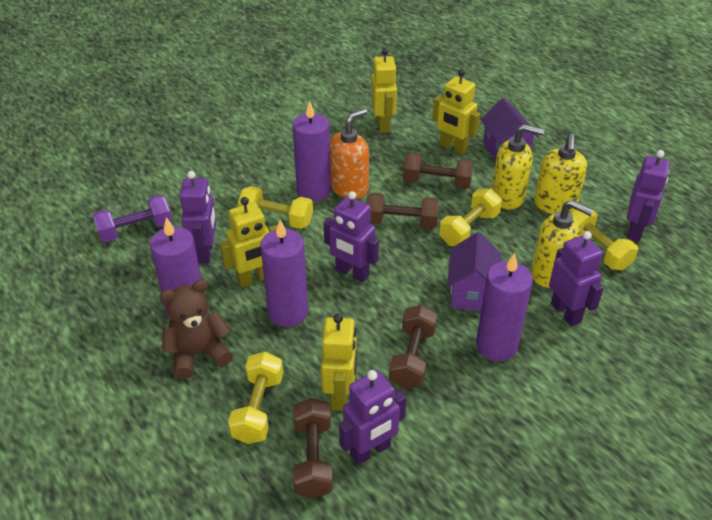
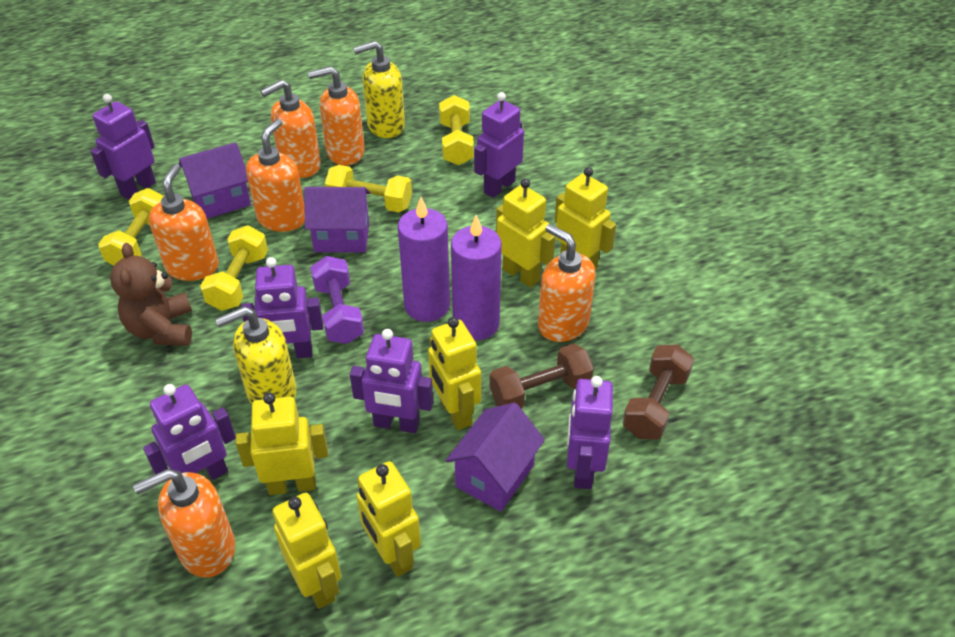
brown dumbbell: [293,398,333,498] [366,193,439,229] [389,305,437,389] [403,153,473,189] = 4 -> [490,343,594,409] [622,345,694,439] = 2
orange soap dispenser: [330,108,369,199] = 1 -> [133,469,235,578] [149,164,219,281] [246,119,305,232] [260,79,321,178] [308,66,365,166] [538,224,596,342] = 6
purple candle: [150,217,204,320] [260,220,308,327] [292,101,331,202] [476,253,533,361] = 4 -> [398,197,450,322] [451,215,502,340] = 2
purple house: [447,232,502,311] [481,98,539,160] = 2 -> [179,142,251,219] [304,187,370,252] [446,402,545,512] = 3
purple robot: [180,171,217,263] [324,191,379,282] [339,370,407,465] [549,231,604,326] [627,150,669,242] = 5 -> [90,94,156,200] [143,384,236,480] [241,257,323,358] [350,329,433,433] [474,92,524,198] [567,376,613,489] = 6
yellow robot: [220,197,277,287] [321,313,357,411] [371,48,397,133] [432,69,480,155] = 4 -> [236,392,328,495] [273,493,341,609] [357,461,421,577] [428,317,481,430] [496,179,555,288] [555,167,616,270] = 6
yellow soap dispenser: [492,124,544,210] [531,200,594,288] [534,133,587,214] = 3 -> [215,306,297,404] [353,41,405,138] = 2

